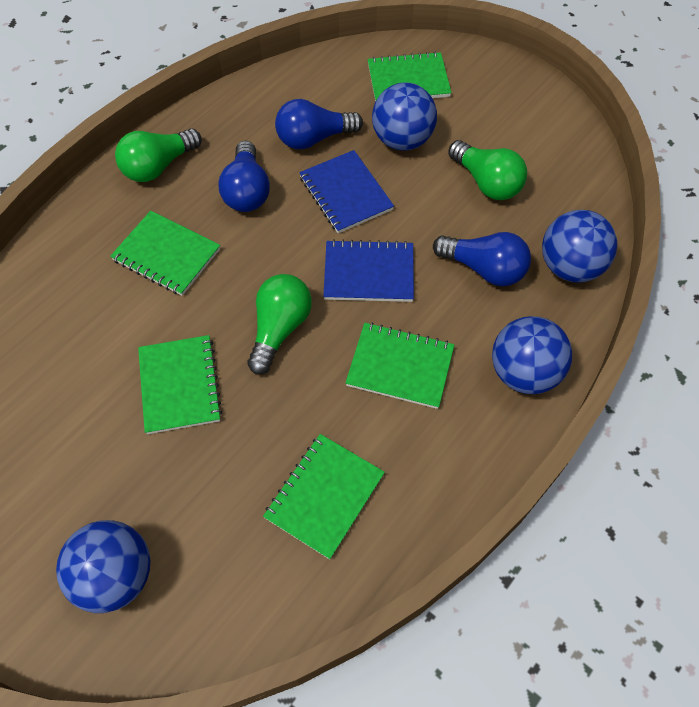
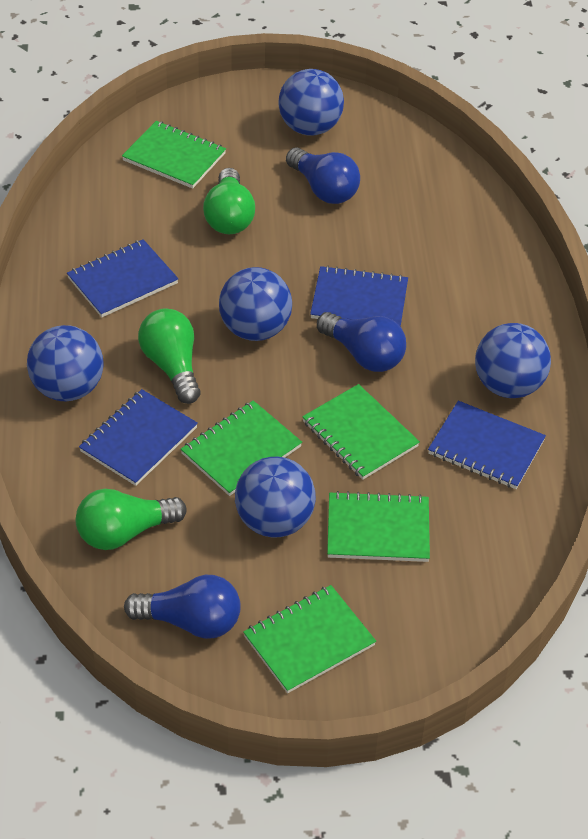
blue ball: [56,520,151,613] [372,82,437,151] [492,316,572,394] [542,210,618,283] = 4 -> [27,325,104,401] [219,267,292,341] [235,457,316,537] [278,69,344,136] [475,323,551,398] = 5
blue notebook: [299,150,394,233] [323,239,414,302] = 2 -> [67,239,179,317] [79,389,198,486] [310,266,408,326] [428,401,546,489] = 4

